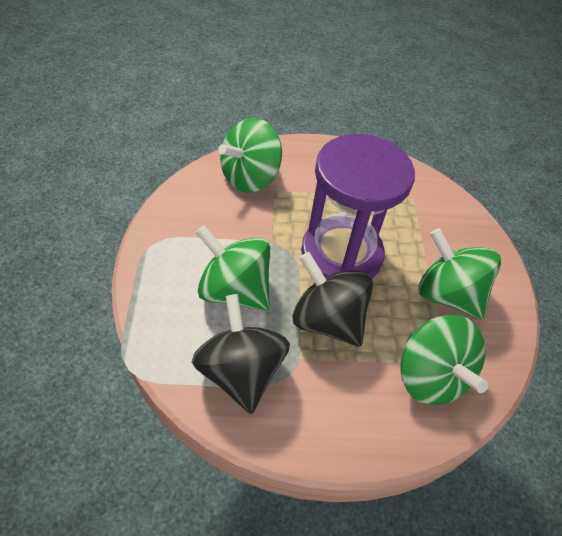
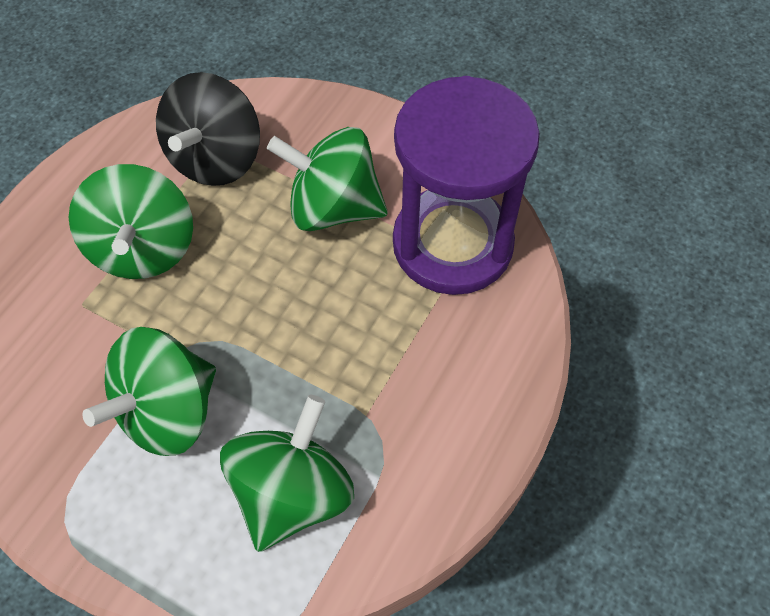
black spinning top: [192,294,290,414] [292,252,373,347] = 2 -> [156,72,260,186] = 1

